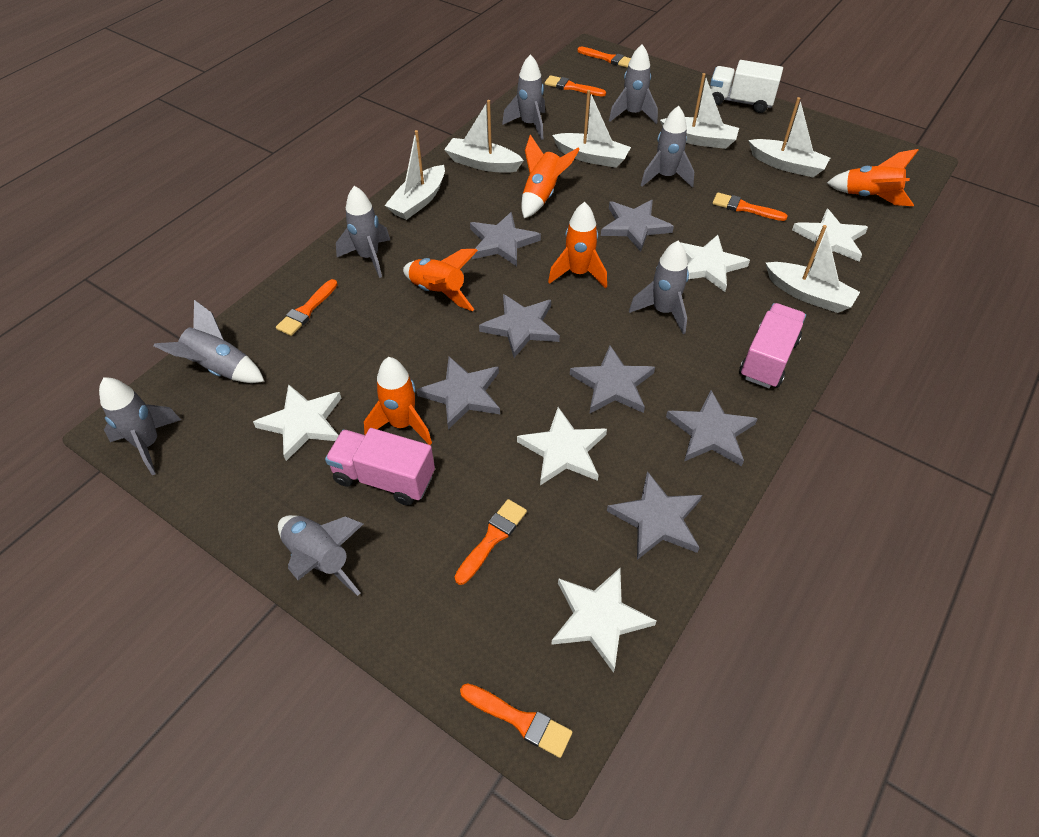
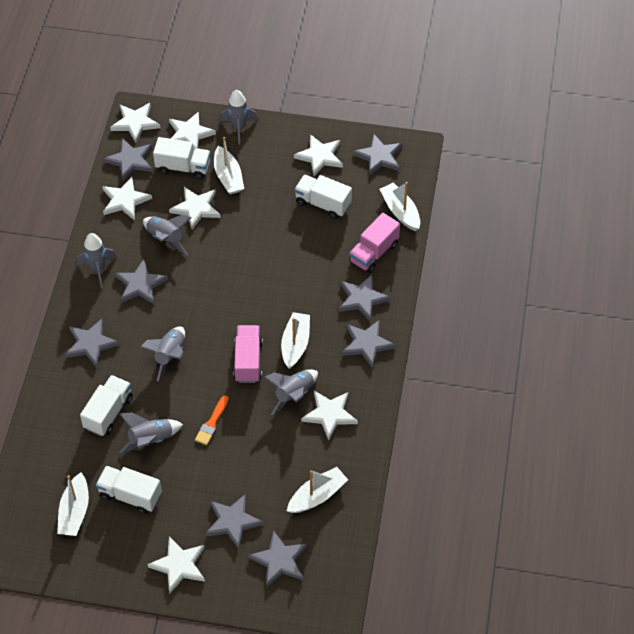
grey rocket: [99,377,181,475] [154,300,265,383] [278,515,363,596] [336,186,390,278] [502,54,545,140] [609,44,658,124] [629,241,689,334] [641,106,694,187] = 8 -> [76,233,116,288] [119,412,183,454] [140,327,185,381] [143,215,191,256] [220,90,258,145] [264,369,318,416] = 6
grey star: [416,357,500,430] [470,212,541,267] [479,294,560,358] [570,345,655,414] [601,200,674,252] [607,471,702,560] [666,390,758,466] = 7 -> [65,319,120,367] [103,138,152,181] [115,259,168,304] [206,494,264,549] [248,530,307,587] [339,275,391,321] [342,320,396,369] [353,134,402,176] = 8
orange brush: [276,279,337,336] [455,499,527,585] [460,683,572,758] [545,75,606,97] [577,47,631,68] [712,193,788,221] = 6 -> [195,395,229,445] = 1
orange rocket: [364,357,432,445] [403,249,478,311] [521,134,580,218] [548,202,607,288] [827,149,918,206] = 5 -> none = 0
white boat: [384,130,445,220] [444,100,524,173] [552,90,631,168] [660,73,739,149] [748,97,830,177] [766,225,860,313] = 6 -> [57,472,89,536] [214,137,244,195] [281,312,310,369] [287,467,348,513] [380,182,420,231] = 5
white star: [253,384,341,461] [517,407,607,485] [551,568,657,673] [680,235,750,292] [792,209,868,261] = 5 -> [102,177,152,221] [110,103,160,143] [147,537,205,593] [169,111,216,150] [169,187,221,230] [294,134,343,176] [301,391,358,441] = 7
white truck: [710,60,783,113] = 1 -> [80,375,133,436] [96,466,162,514] [153,137,210,179] [294,175,352,219] = 4

